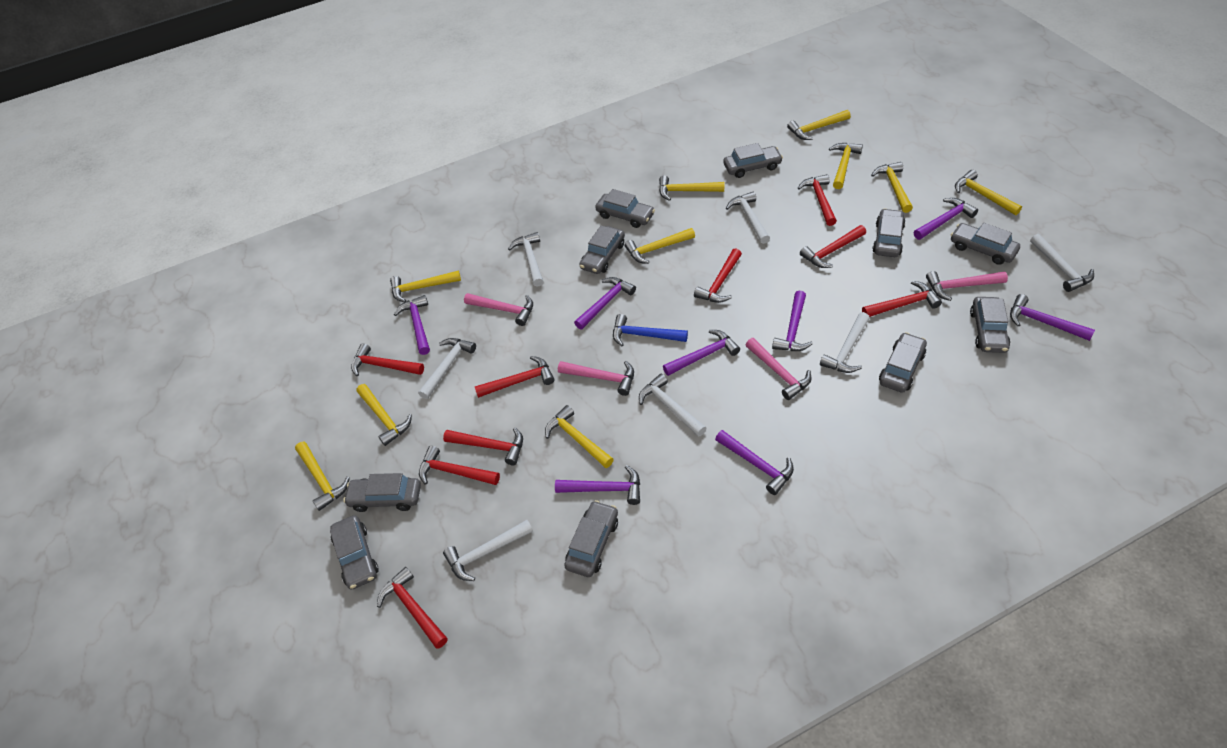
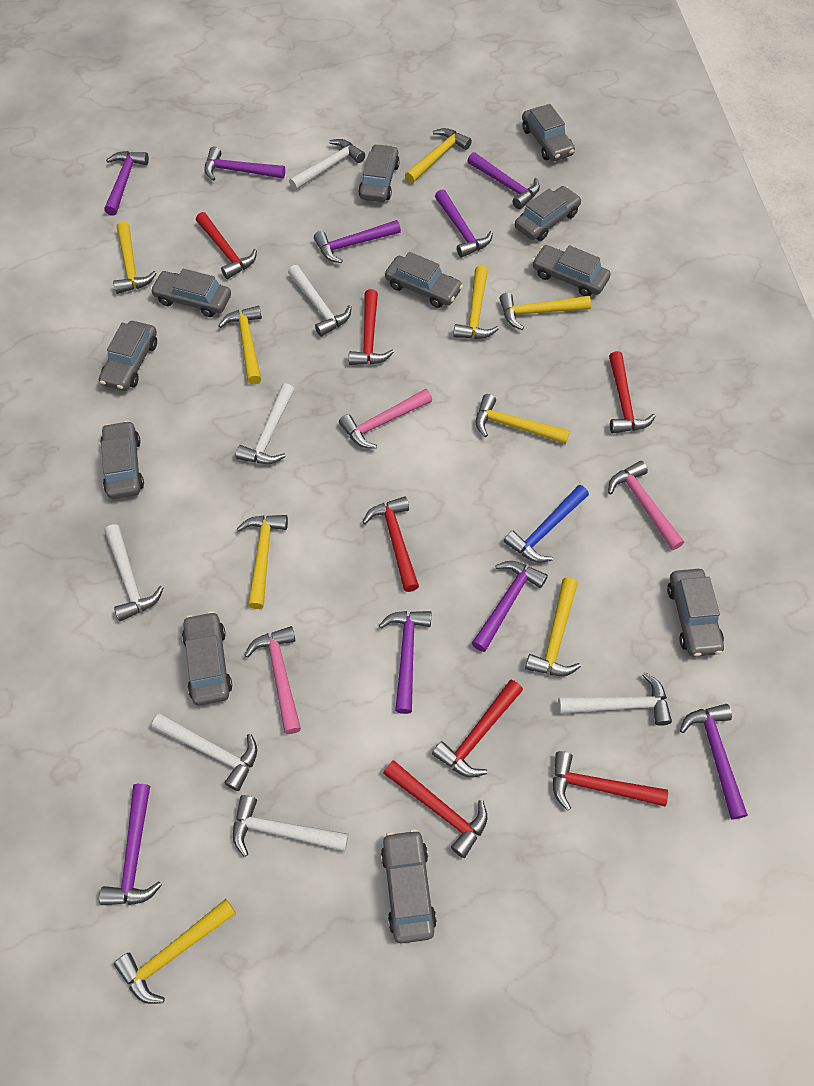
grey car: [330,515,379,590] [343,473,421,512] [564,500,618,577] [579,226,625,274] [595,189,655,228] [724,143,783,178] [873,209,905,257] [879,332,927,393] [951,223,1020,265] [970,297,1010,353] = 10 -> [99,321,157,391] [100,420,144,499] [150,268,231,317] [182,611,232,706] [358,144,400,202] [381,829,437,944] [385,252,463,308] [515,186,581,241] [522,104,575,161] [532,245,611,296] [667,569,724,657] = 11
pink hammer: [464,293,533,326] [558,361,634,396] [746,338,812,400] [926,271,1008,301] = 4 -> [245,626,301,734] [339,389,432,449] [608,461,684,550] = 3
purple hammer: [394,295,430,355] [555,465,640,505] [574,277,636,330] [663,330,740,376] [715,430,794,495] [772,291,813,351] [914,198,978,240] [1010,294,1095,341] = 8 -> [99,784,162,905] [104,151,149,216] [204,147,285,181] [314,220,401,263] [379,611,432,714] [435,189,493,258] [468,152,540,209] [472,561,548,652] [680,704,748,819] = 9
red hammer: [351,343,424,376] [377,567,448,649] [419,446,500,485] [443,428,523,465] [475,356,554,398] [694,248,742,303] [798,174,837,226] [800,225,866,268] [862,281,942,317] = 9 -> [196,212,257,279] [349,289,394,365] [362,496,419,592] [383,760,487,858] [432,679,523,777] [553,751,668,811] [609,351,656,433] = 7
yellow hammer: [295,442,350,511] [356,384,412,446] [390,270,461,302] [545,405,614,468] [625,228,695,264] [659,175,724,201] [787,110,851,140] [829,143,863,189] [871,162,913,213] [955,170,1022,215] = 10 -> [113,221,157,294] [114,899,236,1004] [218,306,262,384] [237,515,288,609] [405,128,472,183] [453,266,499,339] [476,394,570,444] [500,293,591,330] [525,578,581,676] = 9

